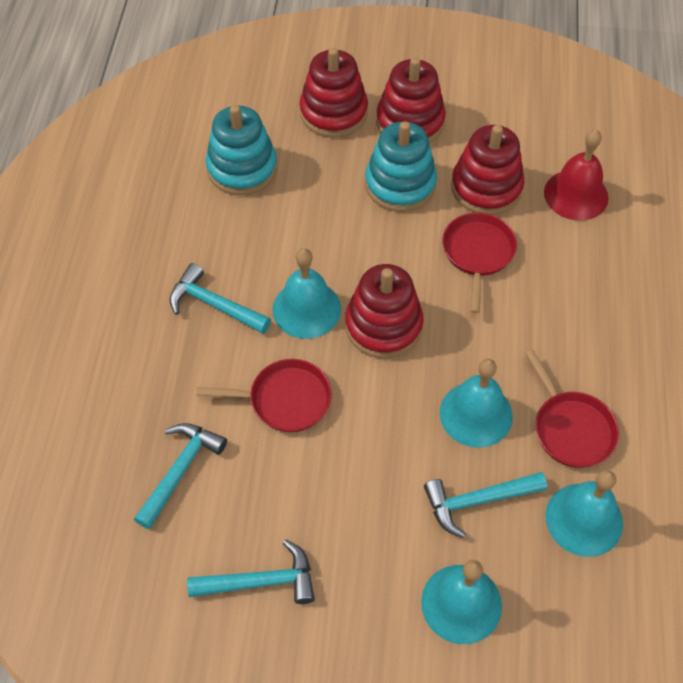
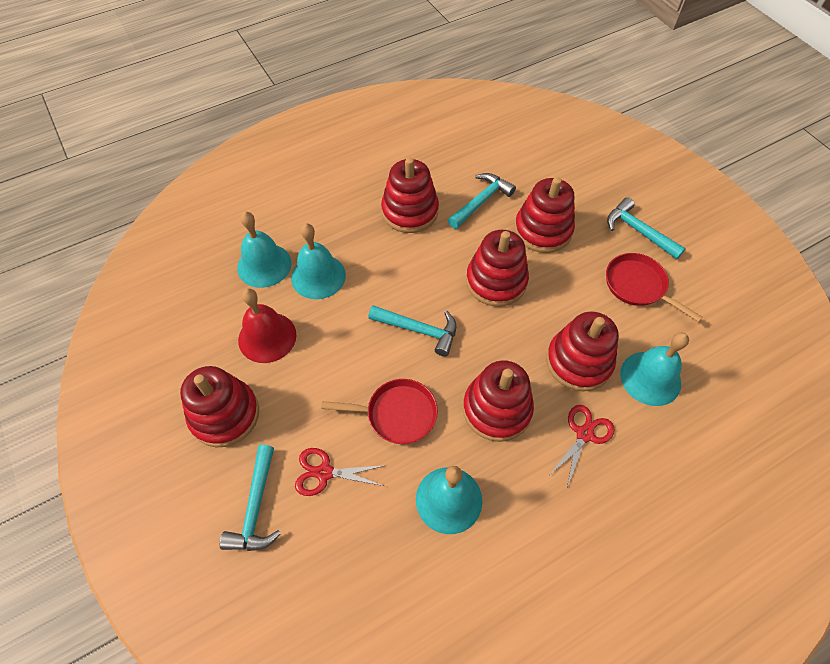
red pan: [196,359,332,432] [442,212,517,314] [525,349,619,468] = 3 -> [321,379,438,444] [606,253,703,322] = 2
red scissors: none = 0 -> [295,448,386,496] [549,405,615,487] = 2
red stacking toy: [300,48,368,137] [345,264,423,358] [376,57,446,143] [451,125,524,215] = 4 -> [180,366,259,447] [381,157,439,233] [463,360,534,442] [466,230,529,307] [514,177,575,253] [546,311,619,391] = 6
turquoise stacking toy: [206,105,277,195] [365,121,437,212] = 2 -> none = 0

